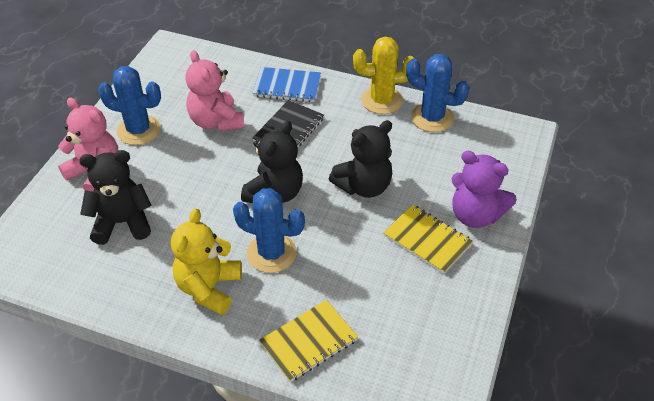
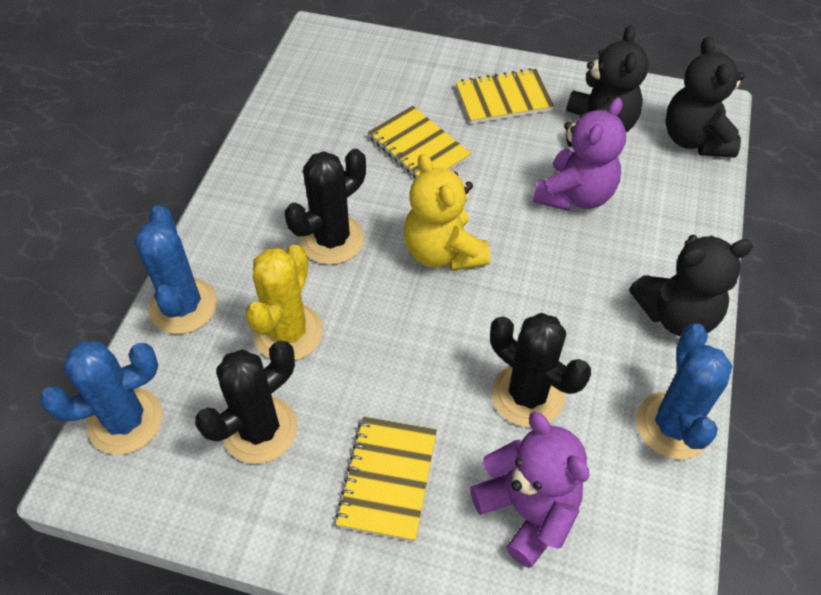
black cactus: none = 0 -> [195,341,297,464] [285,149,366,265] [490,313,591,427] = 3
black notebook: [252,100,324,147] = 1 -> none = 0
blue notebook: [253,67,321,102] = 1 -> none = 0
pink teddy bear: [58,98,119,192] [185,50,244,132] = 2 -> none = 0
purple teddy bear: [452,151,517,228] = 1 -> [470,412,589,568] [533,98,626,211] = 2
yellow notebook: [259,300,358,382] [383,204,473,274] = 2 -> [335,417,437,542] [368,106,471,178] [456,68,554,124] = 3

